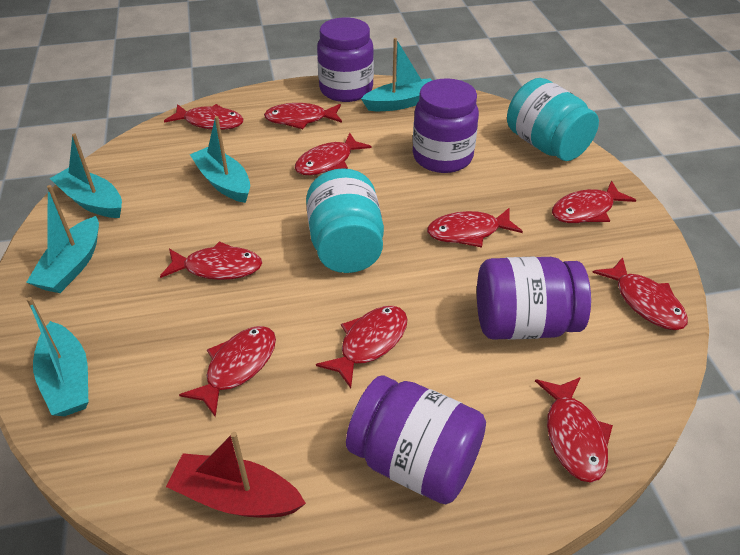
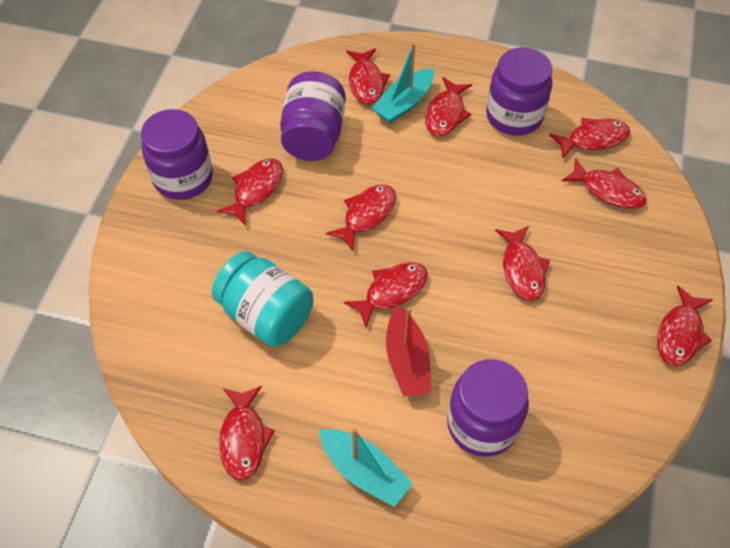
turquoise boat: [26,185,99,293] [27,297,88,416] [50,133,122,218] [189,116,250,203] [361,38,432,111] = 5 -> [319,428,413,507] [372,43,434,124] = 2
turquoise jar: [306,168,384,273] [507,78,599,161] = 2 -> [212,251,313,347] = 1

